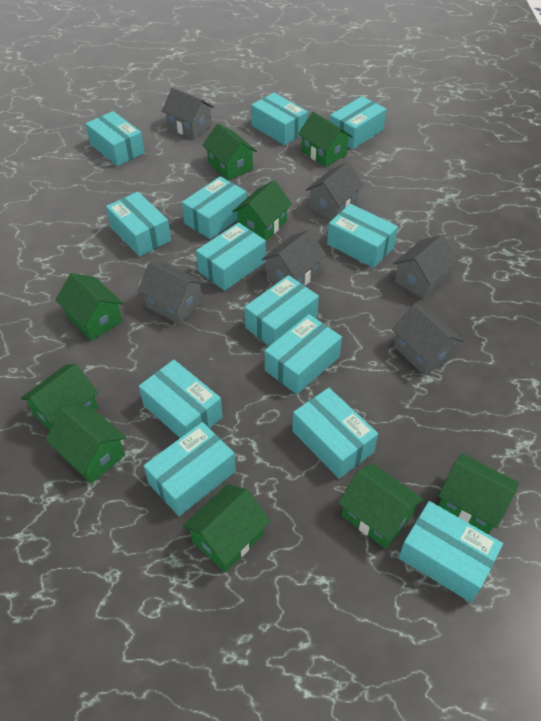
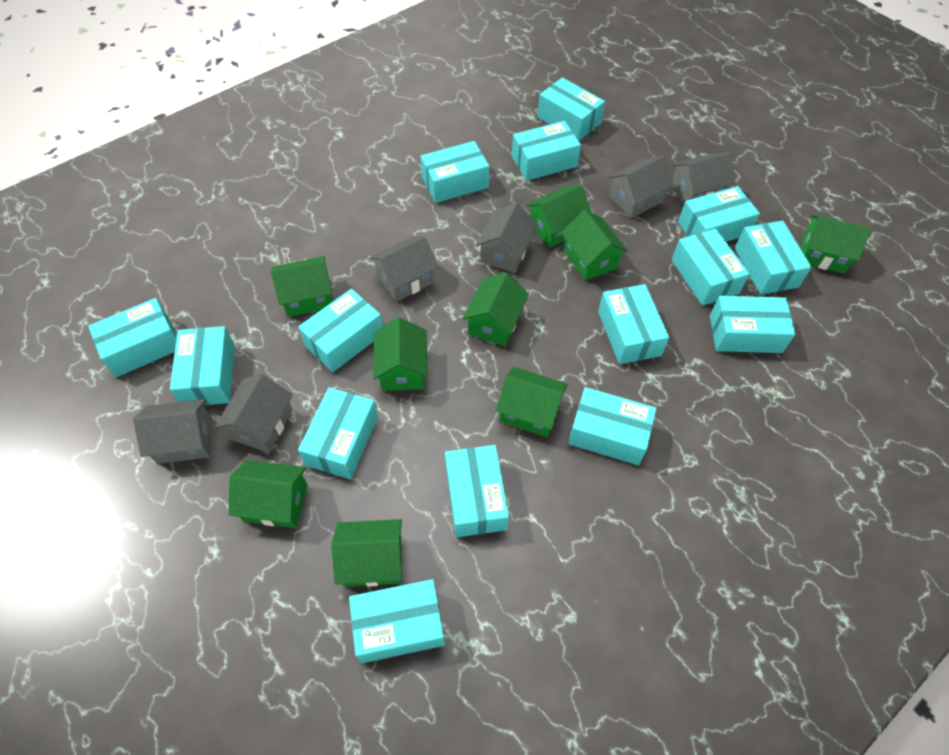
turquoise box: [86,111,145,166] [106,192,171,257] [139,360,223,438] [144,422,236,516] [182,176,247,239] [196,223,266,291] [244,275,319,346] [251,93,308,145] [265,314,342,394] [292,388,378,479] [327,204,398,268] [330,96,386,149] [398,501,503,602] = 13 -> [88,298,177,377] [170,326,235,406] [298,289,383,372] [298,387,378,479] [349,579,445,663] [421,141,489,203] [445,445,509,537] [512,121,581,181] [537,77,605,141] [568,387,657,465] [598,284,669,364] [671,228,750,306] [678,186,760,242] [710,296,795,353] [735,220,812,295] = 15

